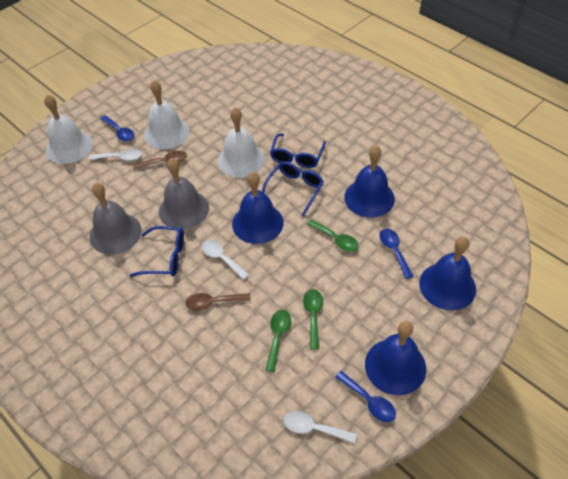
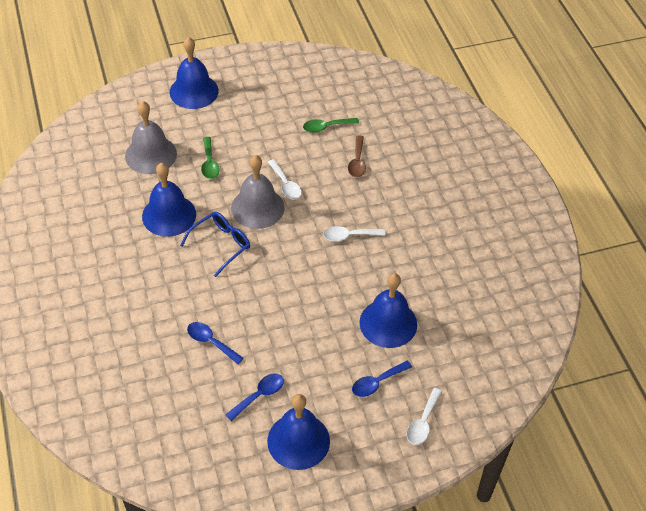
blue glasses: [130,226,184,277] [262,162,324,217] [270,134,326,168] = 3 -> [180,212,250,277] = 1
brown spoon: [133,151,187,170] [185,293,250,310] = 2 -> [348,135,366,177] = 1
green spoon: [265,310,291,372] [303,289,323,349] [307,219,359,252] = 3 -> [201,137,220,179] [303,118,359,133] = 2
white bell: [44,95,93,164] [144,80,190,149] [218,107,265,178] = 3 -> none = 0

